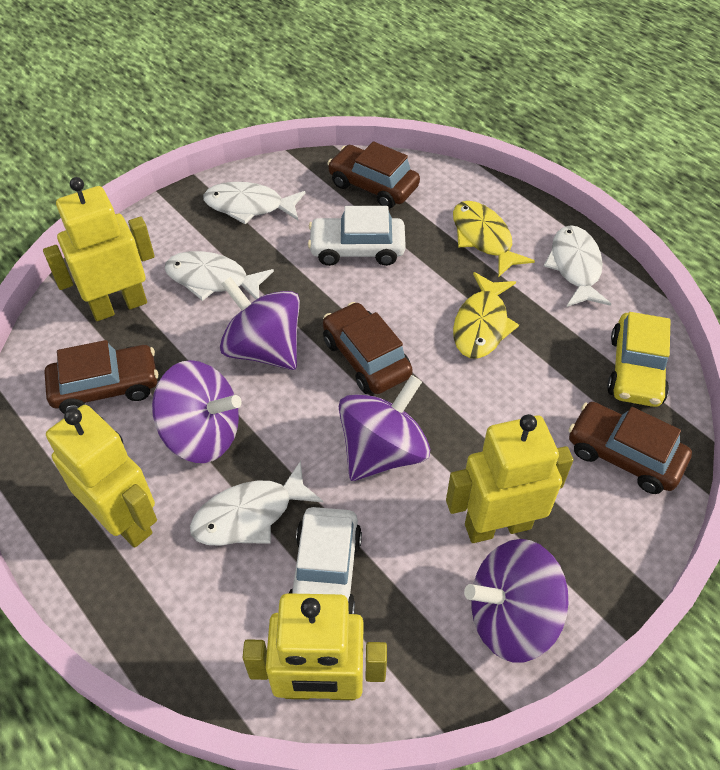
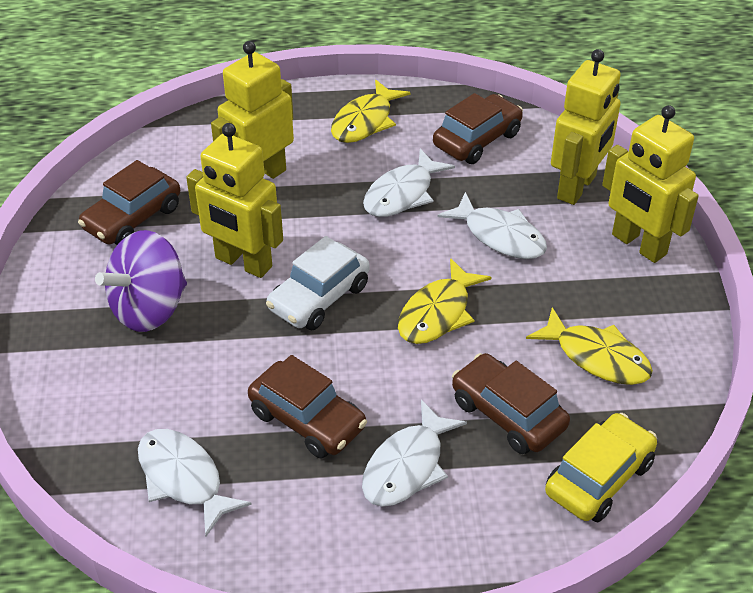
purple spinning top: [152,360,242,463] [220,277,300,370] [339,375,430,481] [464,539,569,663] = 4 -> [95,230,187,332] = 1
white car: [289,507,362,614] [308,206,406,266] = 2 -> [266,236,369,330] = 1
yellow fish: [453,201,535,277] [453,272,519,358] = 2 -> [331,80,410,143] [398,258,492,344] [526,307,653,385] = 3

